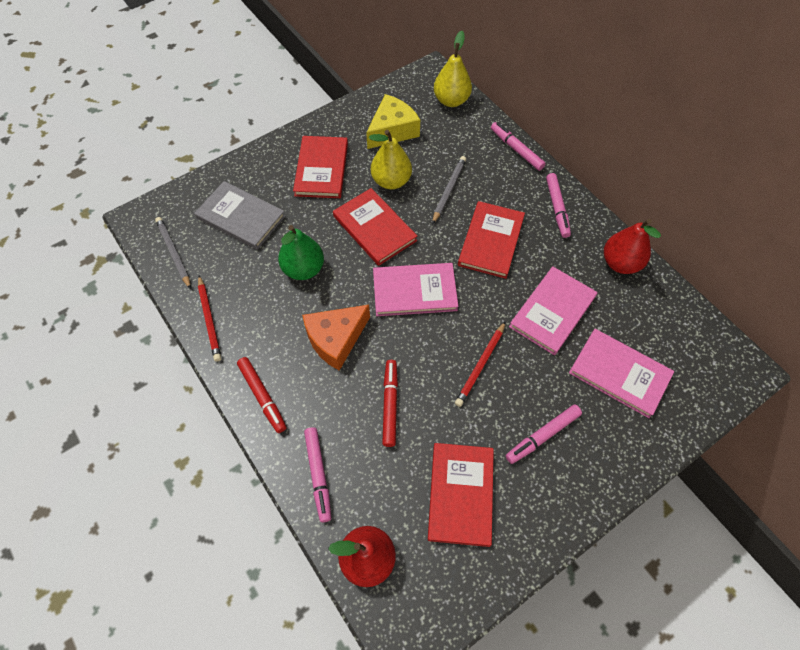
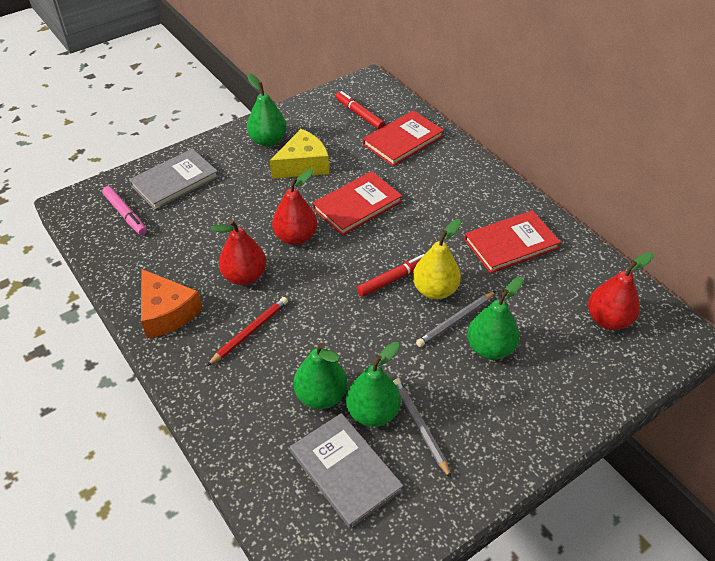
green pear: [278,225,324,280] = 1 -> [247,73,287,147] [293,343,347,409] [346,342,401,427] [467,277,523,360] = 4
grey book: [194,181,285,250] = 1 -> [129,149,219,210] [290,413,403,529] = 2
pink book: [373,263,458,316] [509,266,597,355] [569,329,674,418] = 3 -> none = 0
pink marker: [304,427,331,522] [491,122,546,171] [506,404,582,464] [546,173,571,238] = 4 -> [102,186,147,235] = 1
red book: [293,136,348,198] [333,188,417,266] [428,443,494,547] [458,201,525,279] = 4 -> [313,171,402,235] [363,110,444,166] [464,210,561,273] = 3
red pear: [328,526,396,587] [604,219,661,274] = 2 -> [211,219,266,285] [272,169,317,245] [588,252,653,330] = 3
red pencil: [198,276,221,362] [455,321,506,407] = 2 -> [207,297,288,366] = 1
yellow pear: [369,130,412,189] [434,31,472,107] = 2 -> [413,219,461,300] = 1

